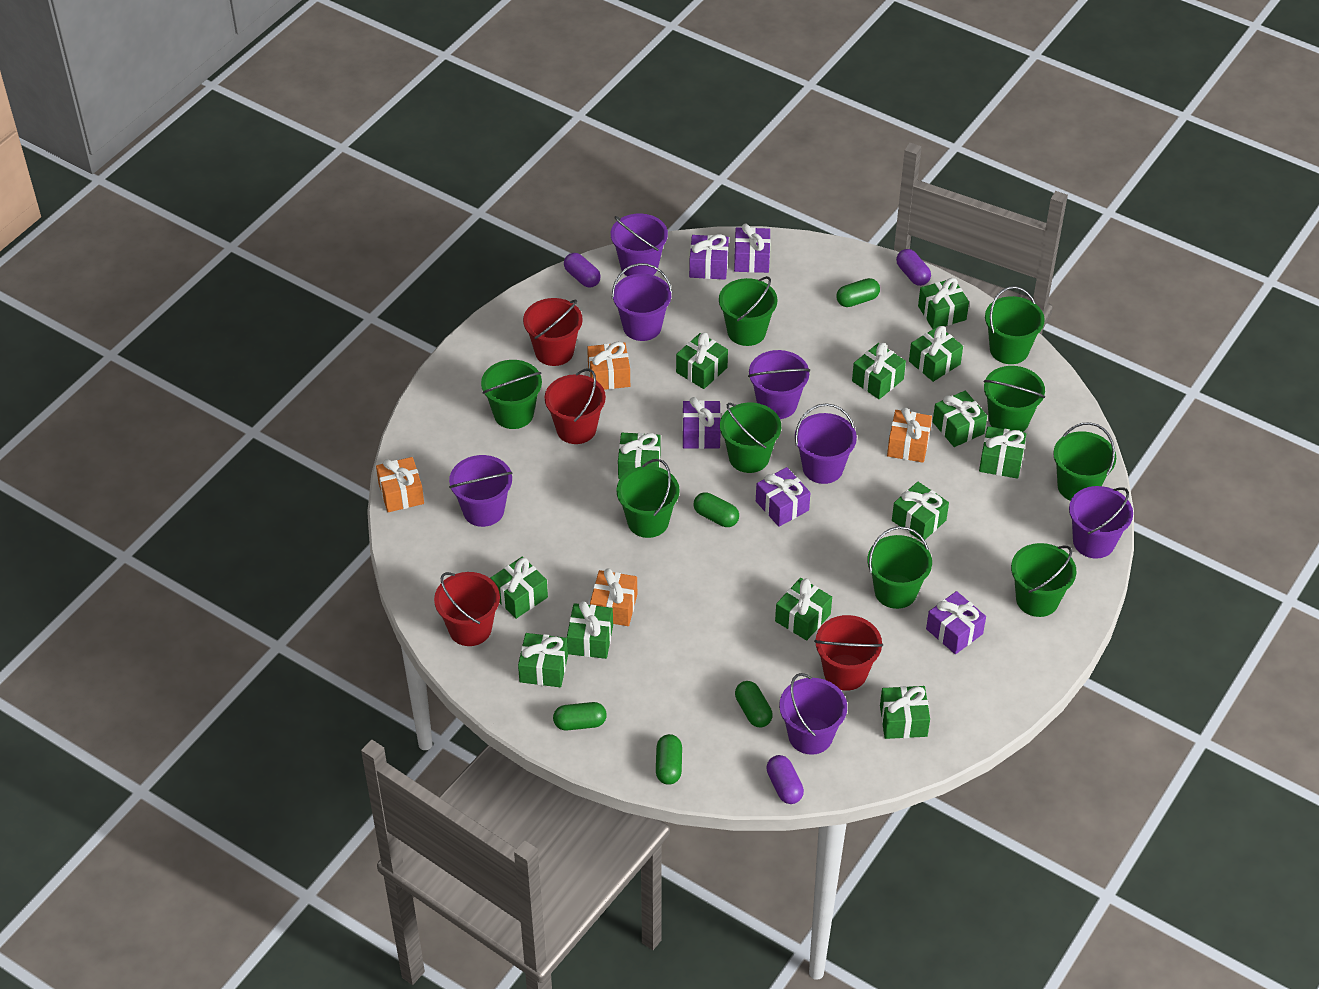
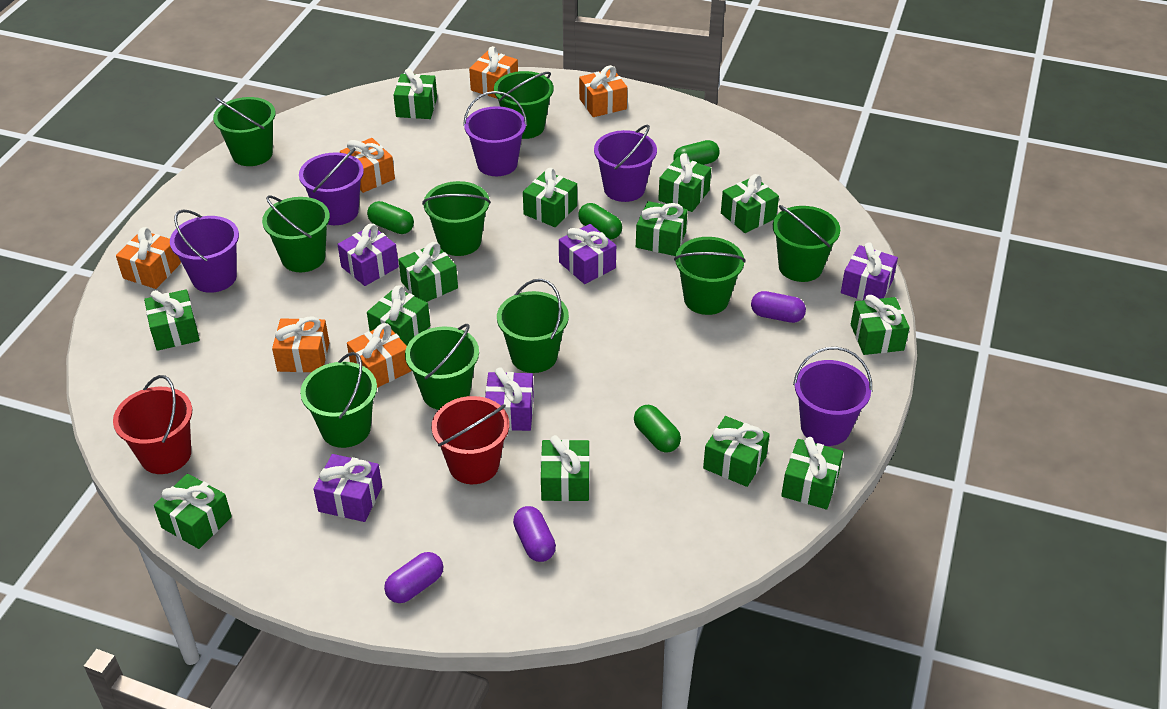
green capsule: [553,702,607,731] [656,734,682,785] [693,492,739,527] [735,681,773,728] [837,278,880,307] = 5 -> [367,201,414,234] [578,203,622,239] [634,405,681,453] [673,140,720,165] = 4
orange gift: [376,457,424,512] [587,341,630,390] [590,568,637,626] [887,407,932,463] = 4 -> [116,227,181,289] [272,317,330,373] [340,138,395,193] [347,323,411,388] [469,46,518,99] [579,65,627,117] = 6
purple bucket: [449,455,513,527] [611,214,668,276] [612,263,672,341] [748,350,810,419] [779,673,847,755] [795,403,857,484] [1069,486,1133,558] = 7 -> [170,210,239,293] [299,148,364,225] [463,91,527,176] [594,124,657,202] [793,347,872,446] = 5
red bucket: [434,572,500,646] [523,298,583,366] [545,369,606,444] [814,615,883,691] = 4 -> [113,375,192,474] [432,396,509,484] = 2

